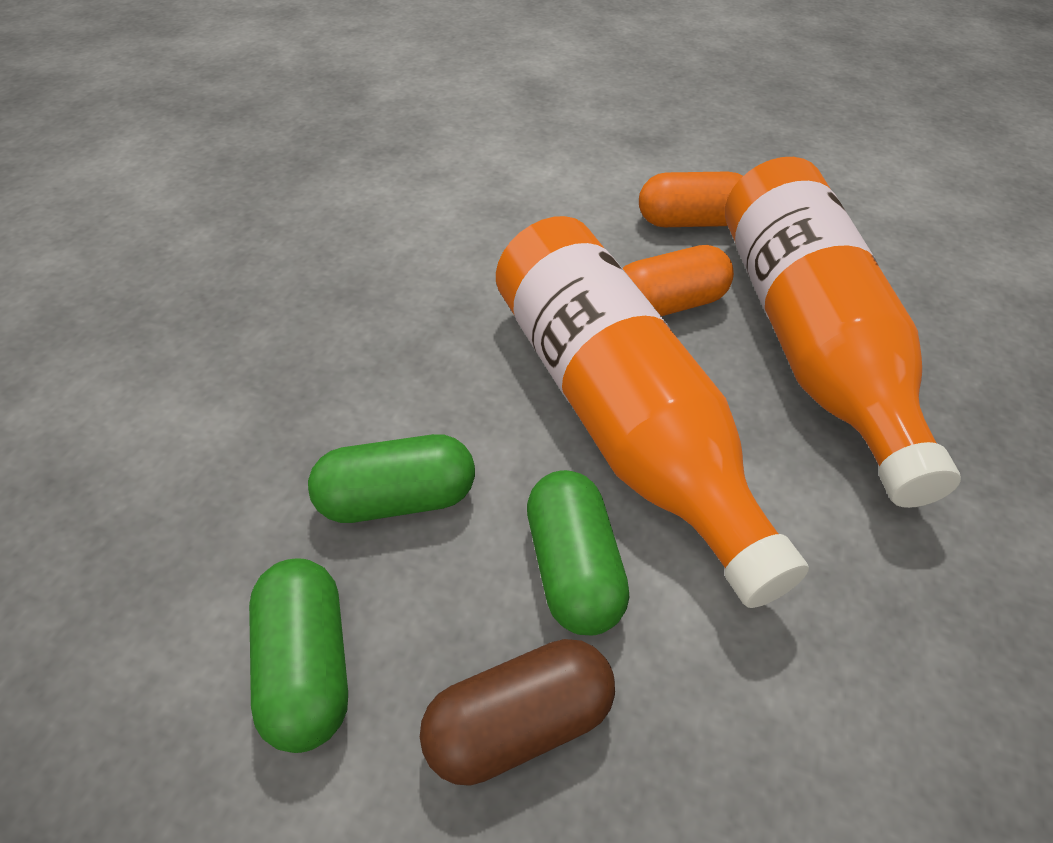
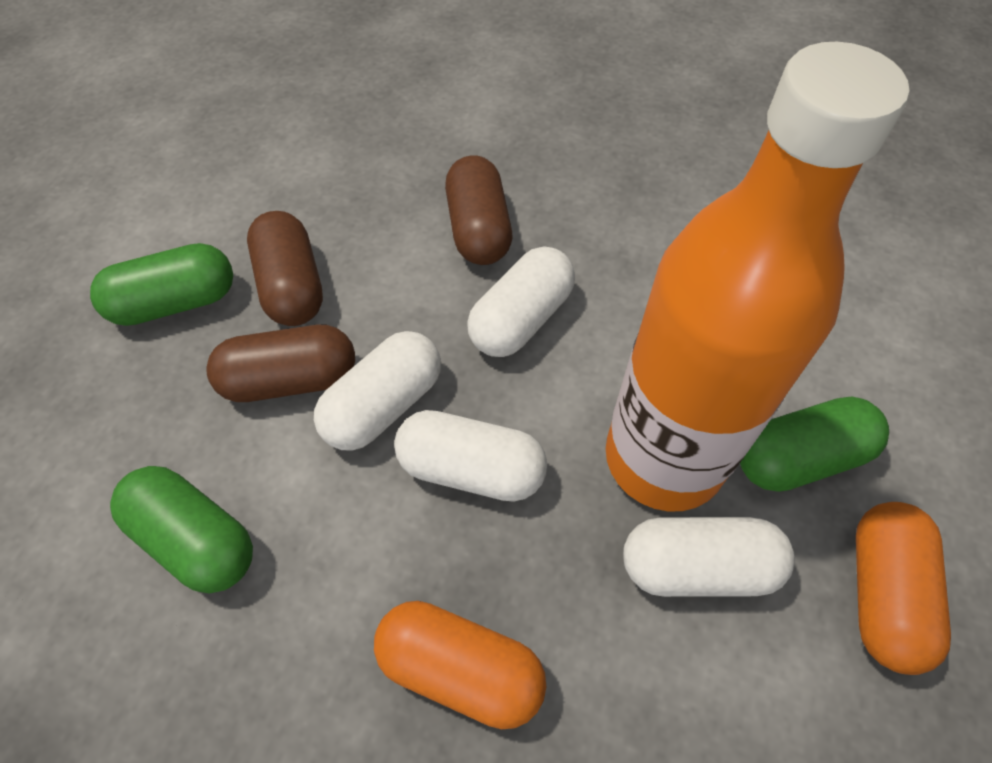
brown capsule: [420,639,615,786] = 1 -> [206,325,355,402] [247,211,323,326] [445,155,512,265] = 3
orange bottle: [496,216,809,608] [725,157,961,508] = 2 -> [606,42,910,512] = 1
white capsule: none = 0 -> [314,331,441,451] [394,410,547,502] [467,246,575,357] [623,517,795,597] = 4

